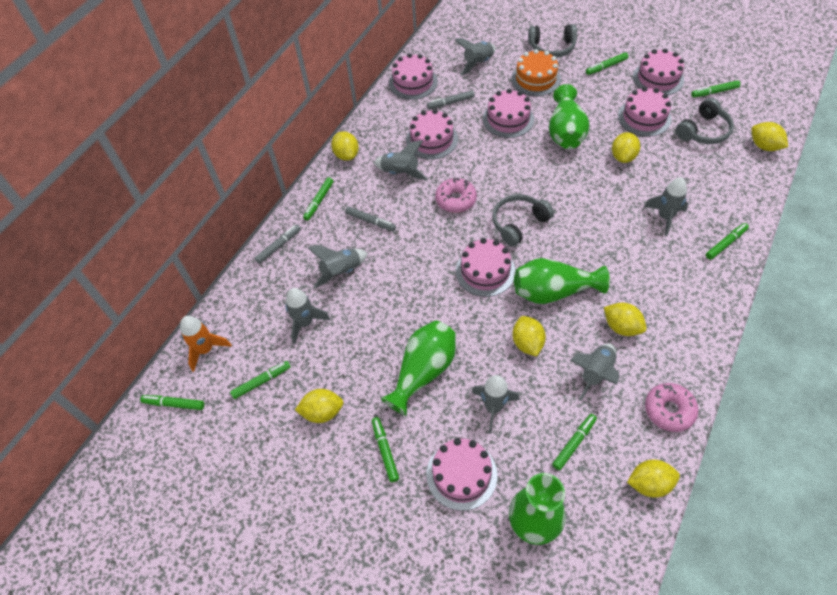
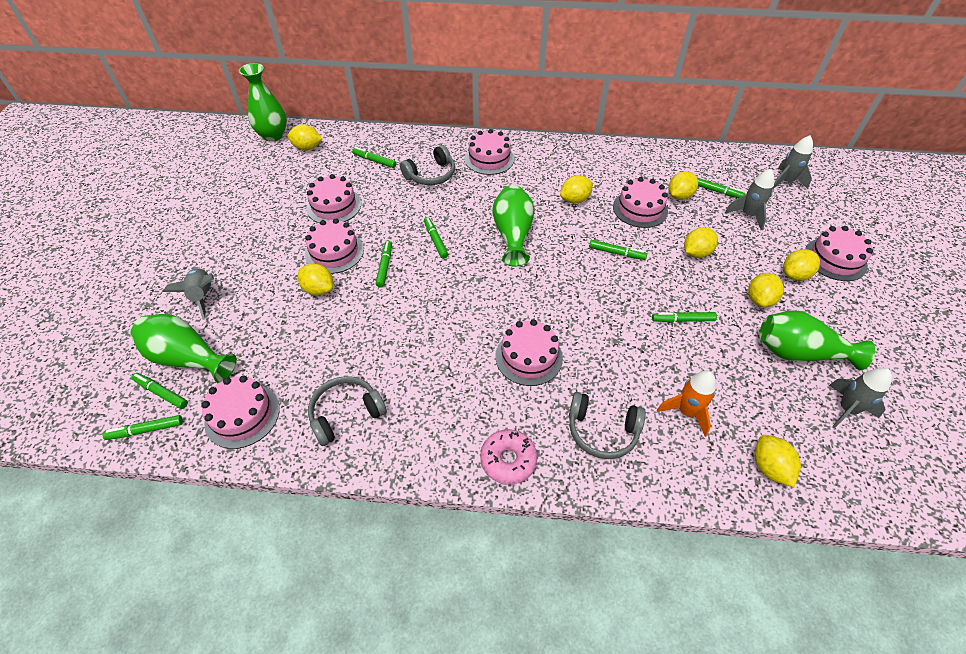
grey marker: [254,225,301,264] [345,206,396,231] [427,90,475,109] = 3 -> none = 0
grey rocket: [285,288,331,344] [307,245,368,288] [374,140,428,180] [455,38,496,76] [471,375,520,434] [570,343,620,401] [644,177,689,236] = 7 -> [163,268,214,320] [725,169,774,230] [773,135,813,189] [829,368,892,429] = 4
orange cake: [511,49,561,96] = 1 -> none = 0
pink donut: [435,178,477,213] [645,383,699,432] = 2 -> [480,429,538,485] = 1
yellow lemon: [295,389,344,423] [331,131,359,161] [512,316,546,357] [604,303,647,336] [612,132,640,163] [627,460,680,498] [751,122,788,151] = 7 -> [287,124,322,150] [298,264,333,296] [560,175,593,204] [668,171,698,200] [684,227,718,258] [748,273,784,307] [755,435,801,487] [783,249,820,281] = 8

